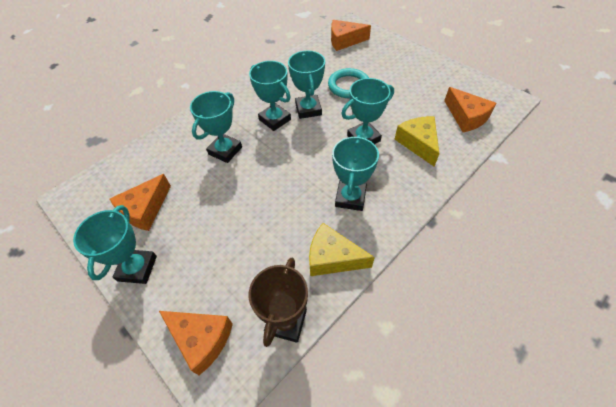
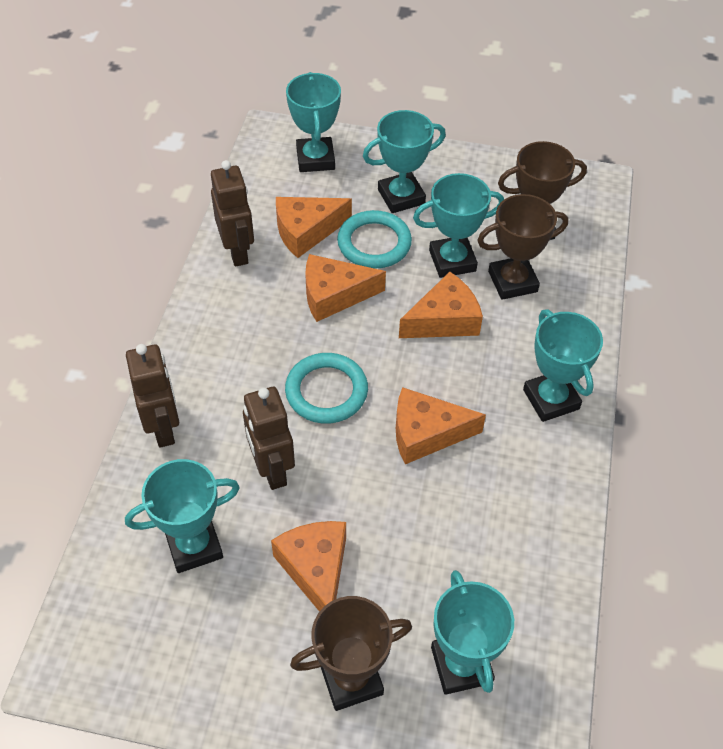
brown robot: none = 0 -> [126,344,179,448] [211,160,254,267] [243,387,295,490] = 3
brown trophy: [249,257,308,347] = 1 -> [290,596,412,711] [477,194,568,300] [498,141,587,240] = 3
orange cheese: [110,174,171,231] [159,311,233,375] [331,20,371,51] [444,87,496,132] = 4 -> [271,521,346,612] [276,197,352,258] [305,254,386,322] [396,387,486,464] [399,272,483,338] = 5
turquoise ring: [328,68,369,98] = 1 -> [285,353,368,424] [337,210,412,269] = 2
yellow cheese: [309,223,375,276] [395,116,439,167] = 2 -> none = 0

